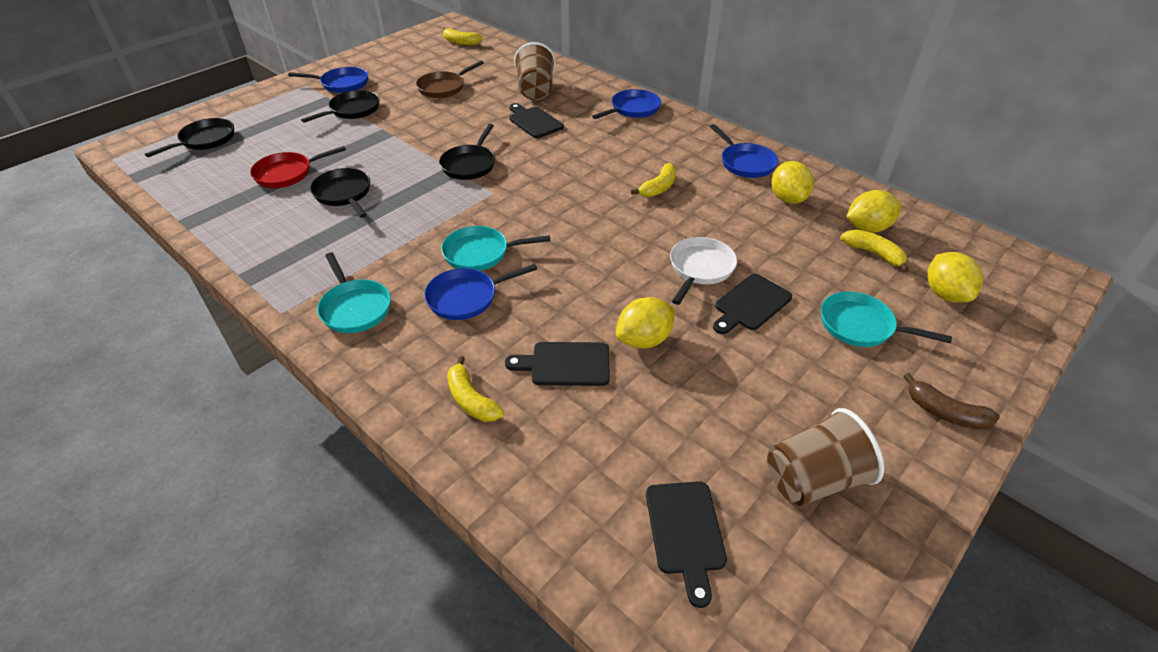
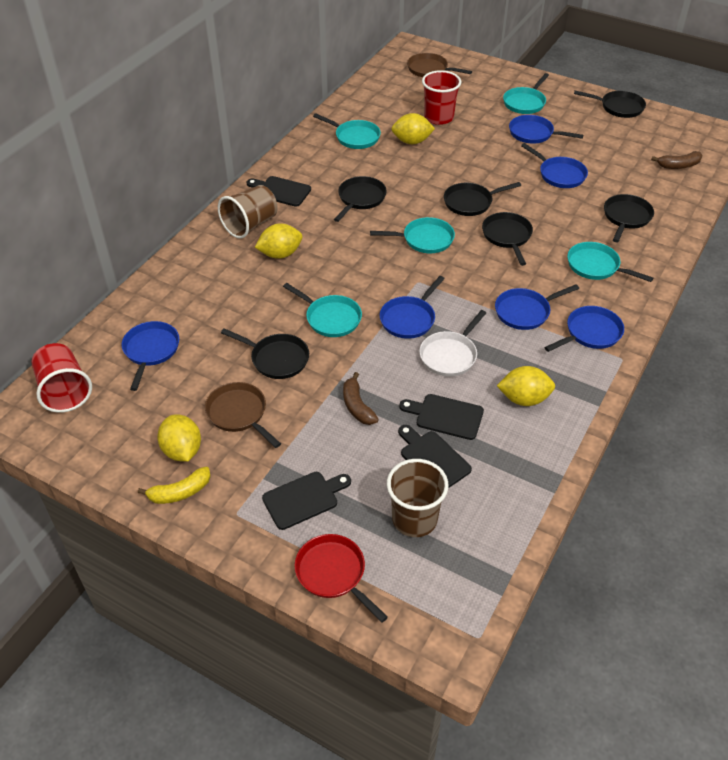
black pan: [145,118,234,157] [301,90,379,123] [310,168,370,218] [439,124,495,180] = 4 -> [221,328,309,379] [334,176,387,222] [444,182,521,216] [482,212,533,266] [574,90,646,118] [604,194,654,242] = 6
blue pan: [288,67,368,93] [424,264,537,320] [592,89,661,119] [710,124,778,178] = 4 -> [122,321,179,391] [380,276,445,339] [495,284,579,330] [509,115,583,144] [521,143,588,188] [544,306,624,352] = 6
brown banana: [904,373,1000,430] = 1 -> [343,372,379,425] [651,151,703,169] = 2
brown pan: [416,61,484,98] = 1 -> [205,382,281,448] [407,53,472,77] = 2
red cup: none = 0 -> [31,343,92,413] [422,70,461,125] = 2
turquoise pan: [317,252,391,333] [441,226,550,271] [821,291,952,347] = 3 -> [283,283,362,337] [313,113,381,149] [370,217,455,253] [503,73,549,114] [567,242,653,282] = 5
yellow banana: [443,28,483,45] [447,356,504,422] [631,163,676,197] [840,230,909,272] = 4 -> [138,467,211,504] = 1

